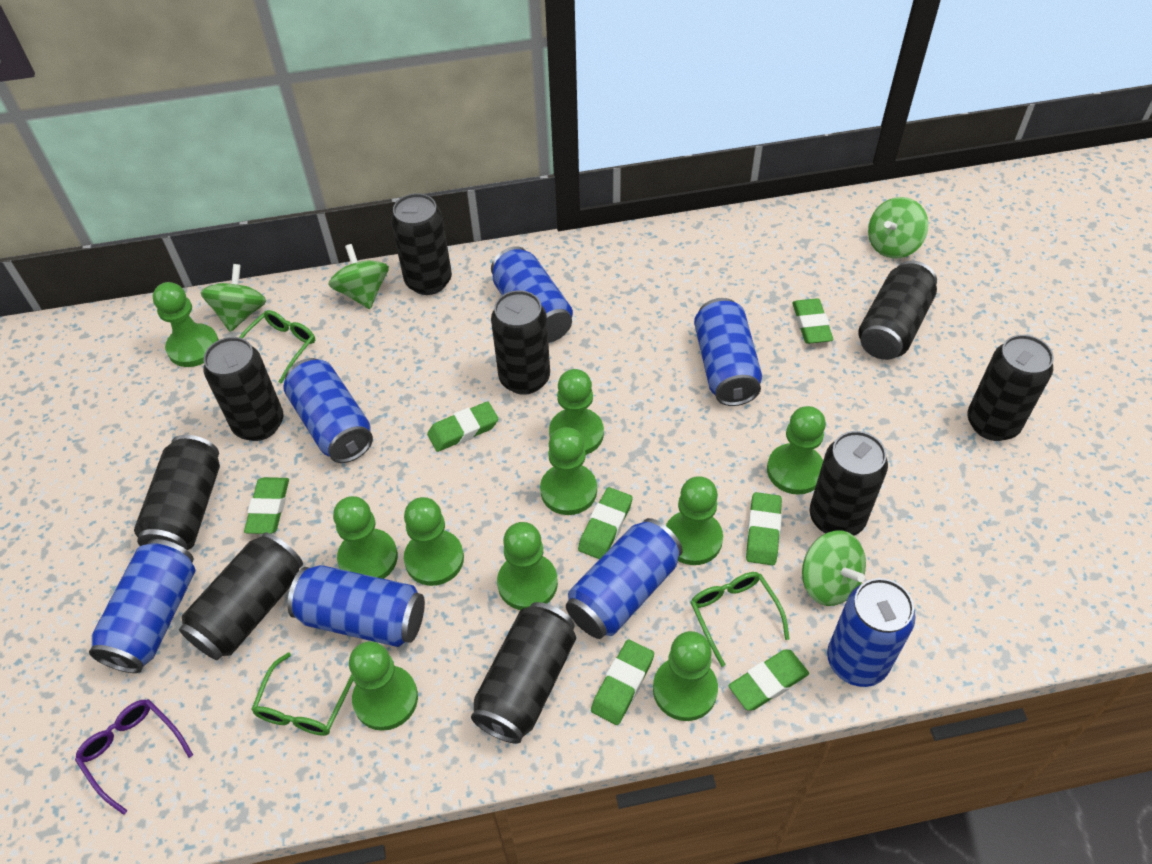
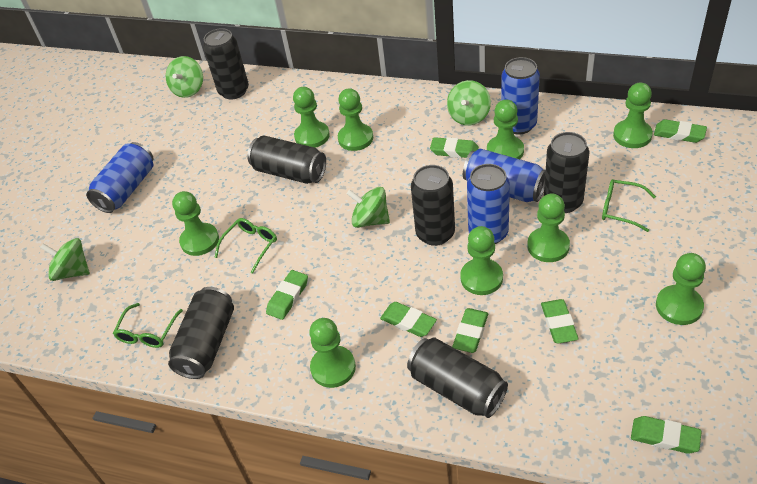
black can: [134,435,220,550] [179,532,303,660] [204,337,283,441] [391,193,452,295] [471,602,576,744] [491,290,550,395] [809,431,888,536] [858,261,937,360] [967,335,1054,441] = 9 -> [168,287,234,379] [203,28,249,100] [247,136,326,184] [407,338,508,418] [411,165,455,246] [544,132,589,213] = 6
blue can: [89,539,195,673] [283,358,373,463] [287,565,425,647] [491,246,573,343] [566,518,683,639] [694,298,762,406] [827,578,916,687] = 7 -> [86,142,154,213] [463,148,546,202] [467,164,510,244] [501,57,540,135] = 4
green pawn: [153,282,219,367] [333,496,398,579] [349,641,418,731] [404,497,464,586] [497,522,558,610] [540,427,597,515] [549,369,604,455] [653,631,718,721] [666,476,723,565] [767,406,826,495] = 10 -> [172,191,219,256] [293,87,330,148] [309,318,356,388] [338,88,373,151] [460,226,503,295] [487,99,524,159] [527,193,570,262] [613,82,653,148] [656,253,706,325] = 9
purple glasses: [75,699,193,815] = 1 -> none = 0

